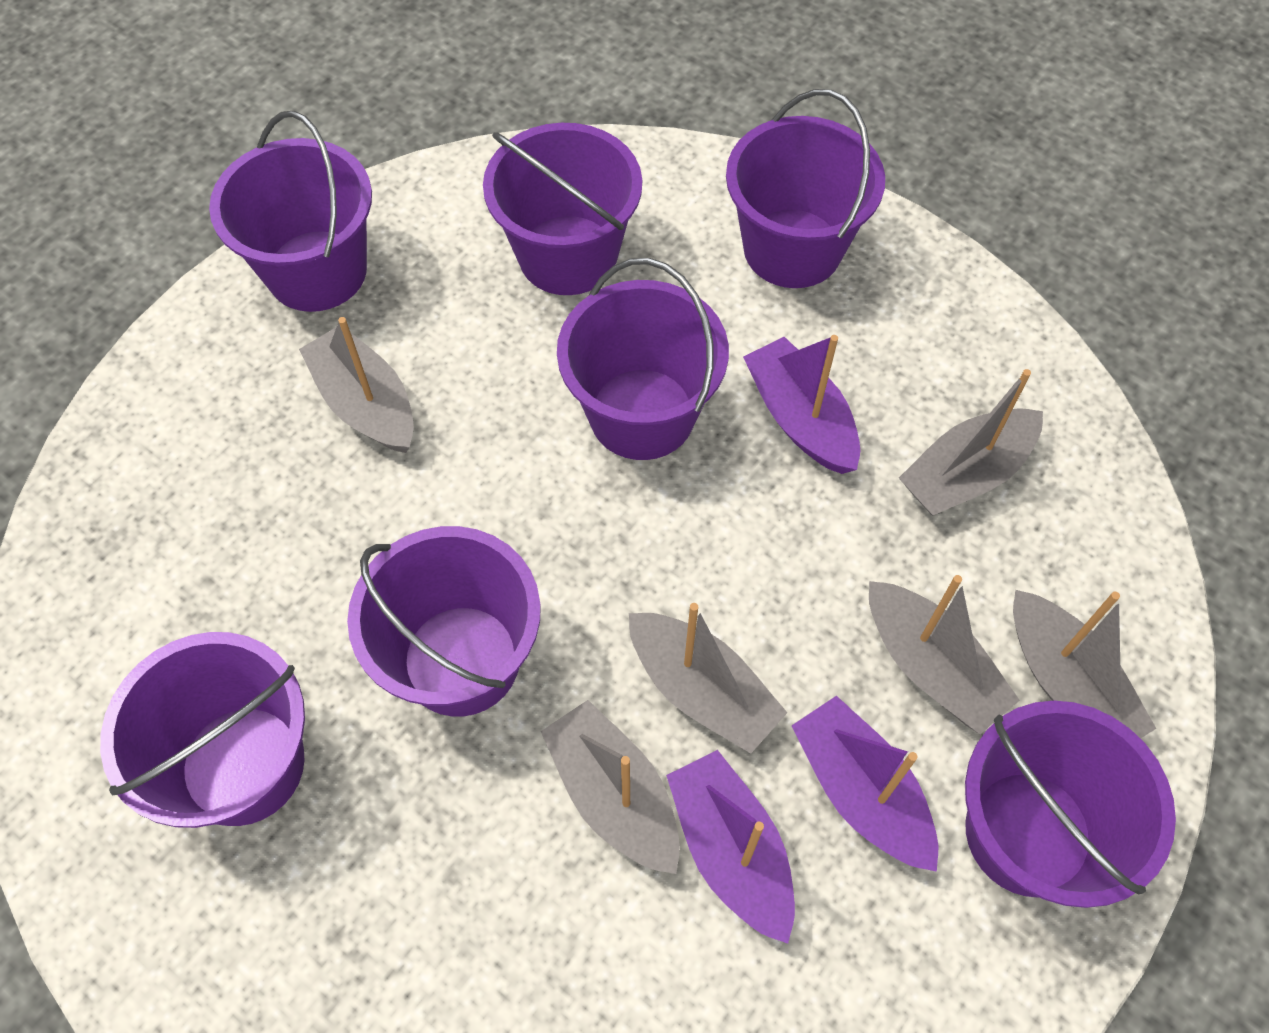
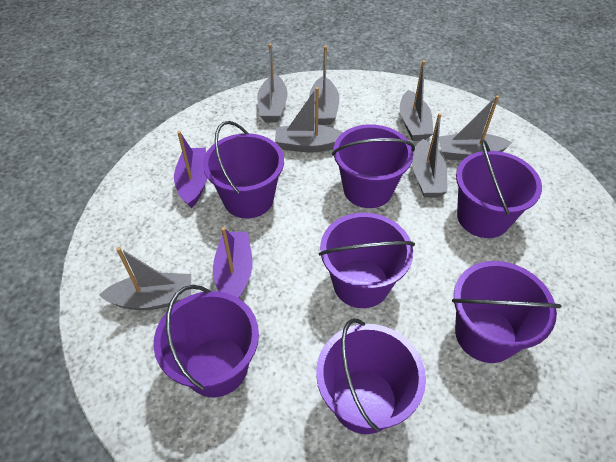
grey boat: [299,317,414,453] [541,700,680,874] [629,603,787,753] [869,575,1020,734] [899,369,1043,515] [1013,590,1156,739] = 6 -> [99,247,191,310] [257,44,288,123] [275,87,343,152] [309,46,339,125] [400,60,433,141] [412,113,447,198] [439,95,512,161] = 7
purple boat: [666,750,795,944] [743,335,860,474] [792,695,938,872] = 3 -> [174,131,207,208] [213,227,252,298] = 2

